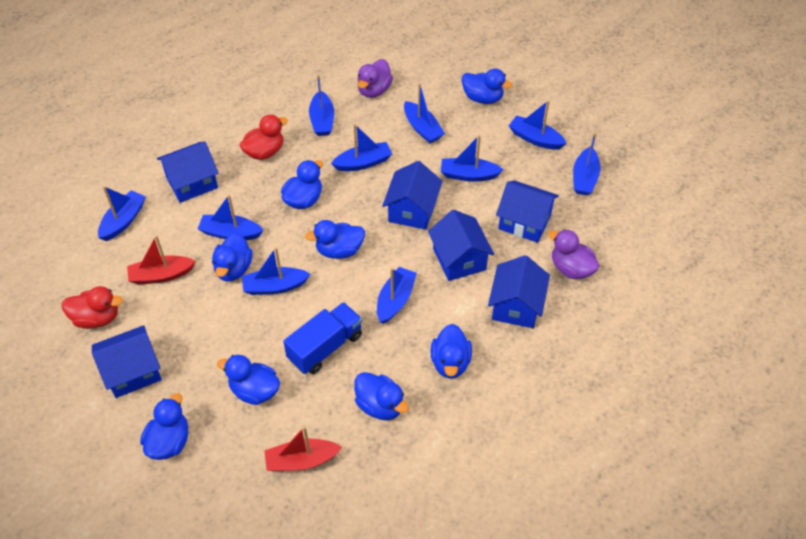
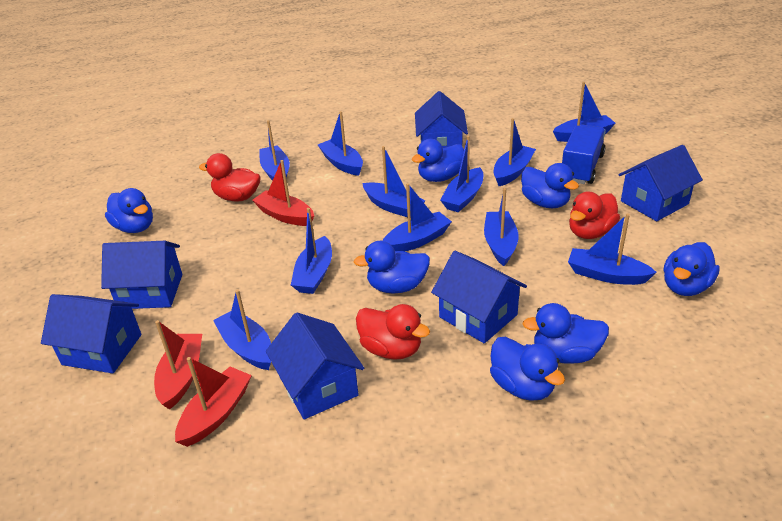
blue boat: [98,186,146,241] [198,195,264,240] [242,247,310,295] [309,75,334,136] [331,124,392,171] [377,267,417,324] [404,83,445,143] [441,135,503,182] [509,100,567,150] [573,133,600,195] = 10 -> [213,289,271,370] [259,120,290,181] [291,208,332,294] [318,111,363,176] [362,146,425,217] [383,183,452,251] [440,136,483,212] [484,188,519,266] [493,118,536,186] [553,82,615,142] [568,213,657,285] = 11
blue duck: [140,393,188,460] [212,232,252,281] [217,355,280,405] [281,160,323,209] [305,220,365,259] [354,372,409,420] [431,324,472,379] [461,69,512,104] = 8 -> [105,188,153,233] [354,241,430,294] [412,139,464,182] [490,337,565,401] [521,163,579,208] [522,303,609,364] [664,242,720,296] = 7
purple duck: [357,59,393,98] [548,229,600,279] = 2 -> none = 0
red boat: [127,235,196,285] [264,426,342,472] = 2 -> [154,320,202,409] [175,357,252,447] [252,160,314,226] = 3
red duck: [62,286,123,329] [240,115,288,160] = 2 -> [199,153,261,201] [356,304,430,360] [569,191,620,239] = 3

